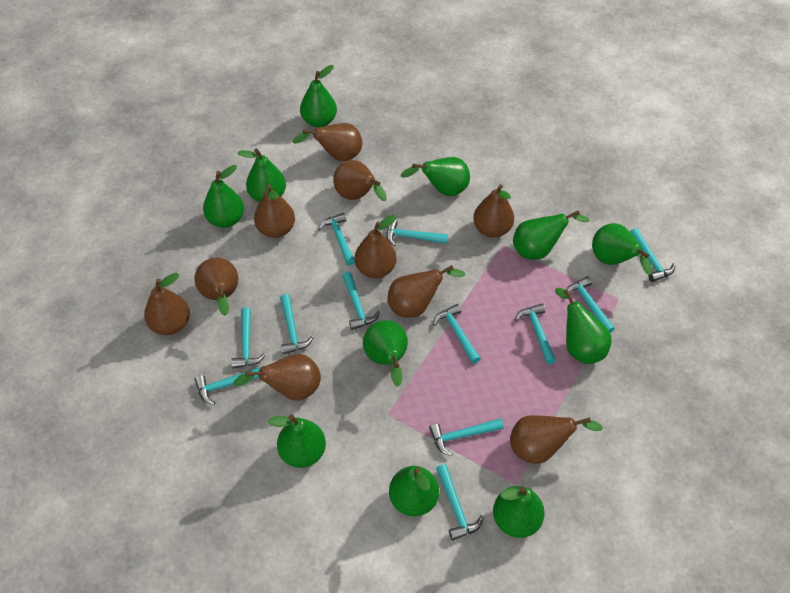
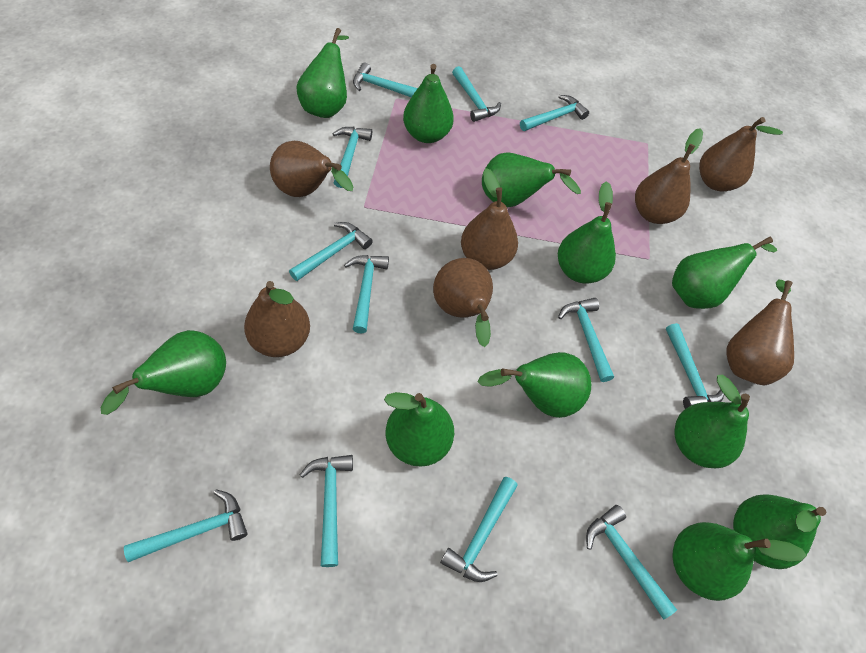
brown pear: [144,273,190,335] [195,258,238,316] [233,354,321,401] [254,184,295,238] [293,123,362,161] [333,160,387,201] [354,215,397,278] [388,265,465,318] [473,184,514,237] [510,415,603,464] = 10 -> [244,281,310,357] [270,141,353,197] [433,258,493,347] [461,168,518,270] [635,128,703,224] [699,117,783,191] [726,280,794,385] = 7

